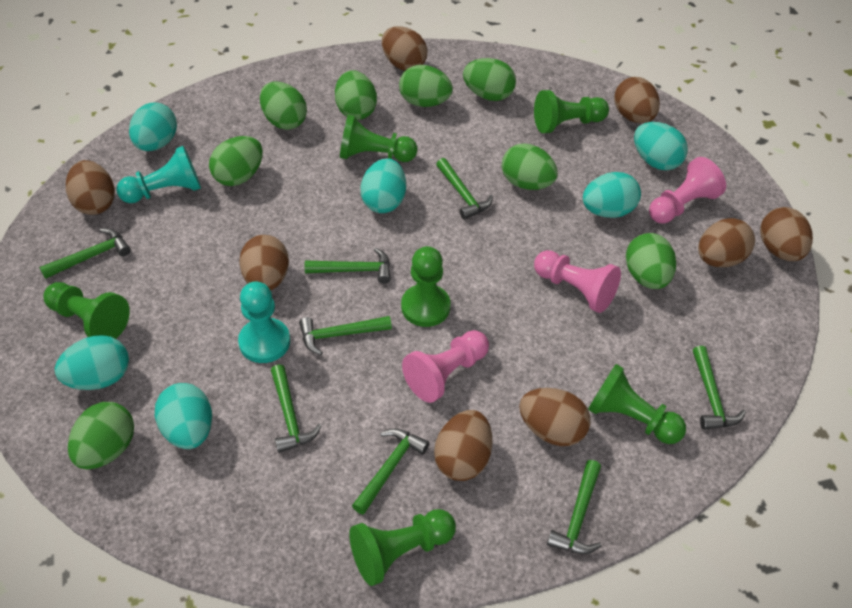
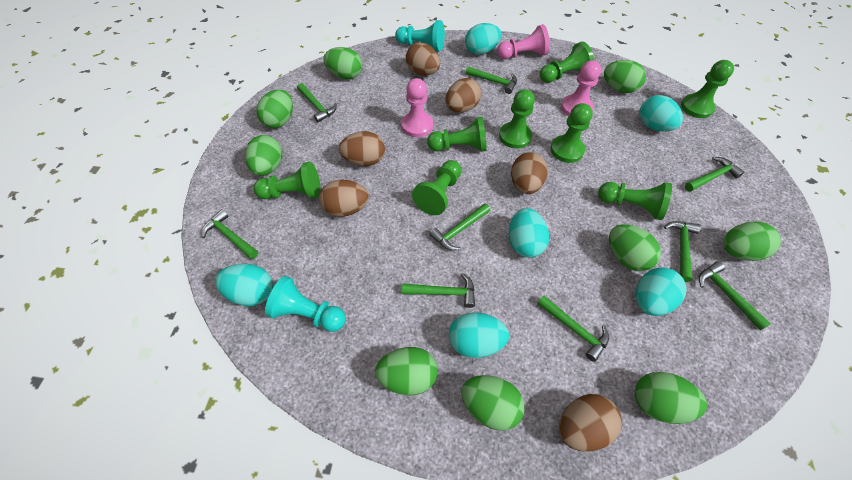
brown egg: [66,160,115,215] [239,235,289,290] [382,26,427,71] [434,410,492,481] [519,388,591,446] [614,77,660,123] [698,218,755,267] [760,207,813,261] = 8 -> [319,179,369,217] [339,131,385,166] [406,43,440,75] [445,78,481,113] [511,152,548,194] [559,394,622,452] = 6
green egg: [68,402,134,469] [209,136,263,186] [260,81,307,130] [335,70,377,120] [399,65,453,107] [463,58,516,101] [502,143,558,190] [626,233,676,289] = 8 -> [245,135,282,176] [256,89,293,128] [323,47,362,79] [375,347,438,396] [461,375,525,431] [604,60,646,93] [609,224,661,271] [635,372,707,424] [723,221,781,261] = 9
green hammer: [39,229,131,279] [271,364,322,453] [299,316,392,355] [305,248,391,284] [352,428,429,515] [436,158,493,220] [547,460,601,554] [693,346,746,430] = 8 -> [202,209,258,259] [297,83,337,122] [402,273,475,308] [429,203,490,250] [466,66,517,94] [537,296,609,362] [664,221,701,282] [685,157,744,192] [699,261,771,330] = 9
green pawn: [43,282,130,339] [340,114,417,162] [349,509,456,586] [401,246,451,327] [534,90,609,133] [588,364,686,444] = 6 -> [253,162,321,199] [412,160,462,215] [427,117,487,152] [499,89,535,149] [540,42,594,83] [550,103,593,163] [598,182,672,220] [681,60,734,118] = 8

